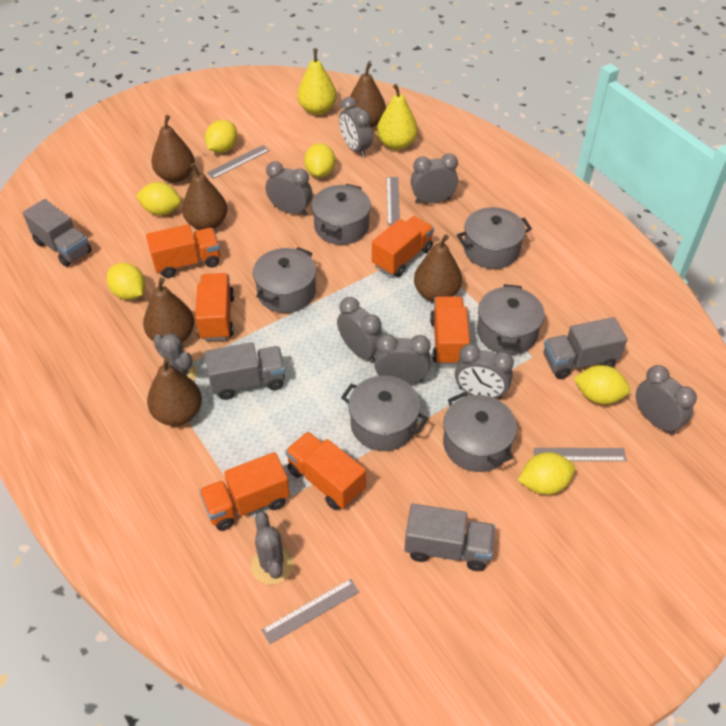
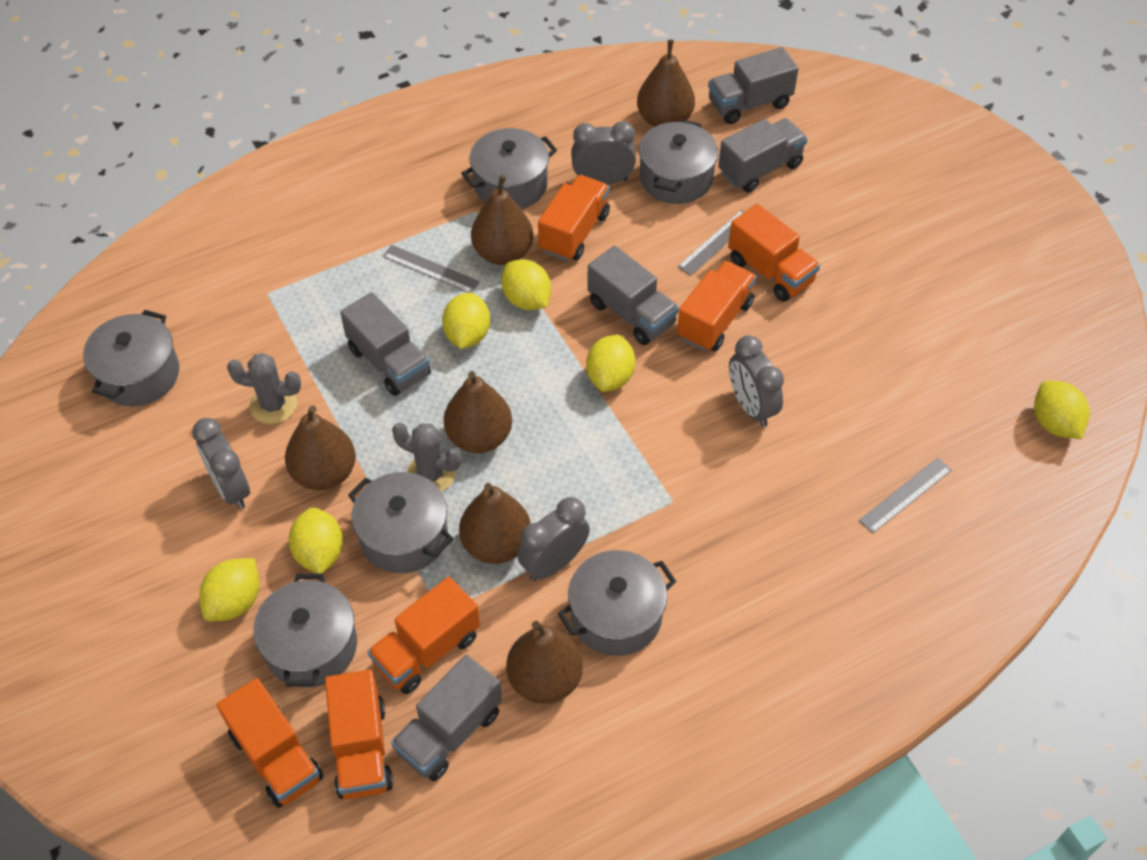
grey clock: [266,161,312,216] [337,297,383,363] [339,97,372,157] [374,334,430,384] [411,153,458,203] [455,344,514,399] [636,365,697,435] = 7 -> [192,418,250,509] [517,497,590,581] [571,121,636,185] [729,335,784,427] = 4
grey ruler: [207,145,270,179] [262,579,359,644] [386,177,400,225] [533,448,627,461] = 4 -> [383,245,480,293] [678,210,745,276] [859,458,952,533] = 3
grey truck: [23,199,92,267] [204,342,285,400] [404,504,495,571] [544,317,627,379] = 4 -> [340,292,431,396] [391,655,502,781] [587,246,679,345] [708,47,799,124] [718,118,808,193] = 5
yellow pear: [297,48,337,115] [377,84,418,150] = 2 -> none = 0

